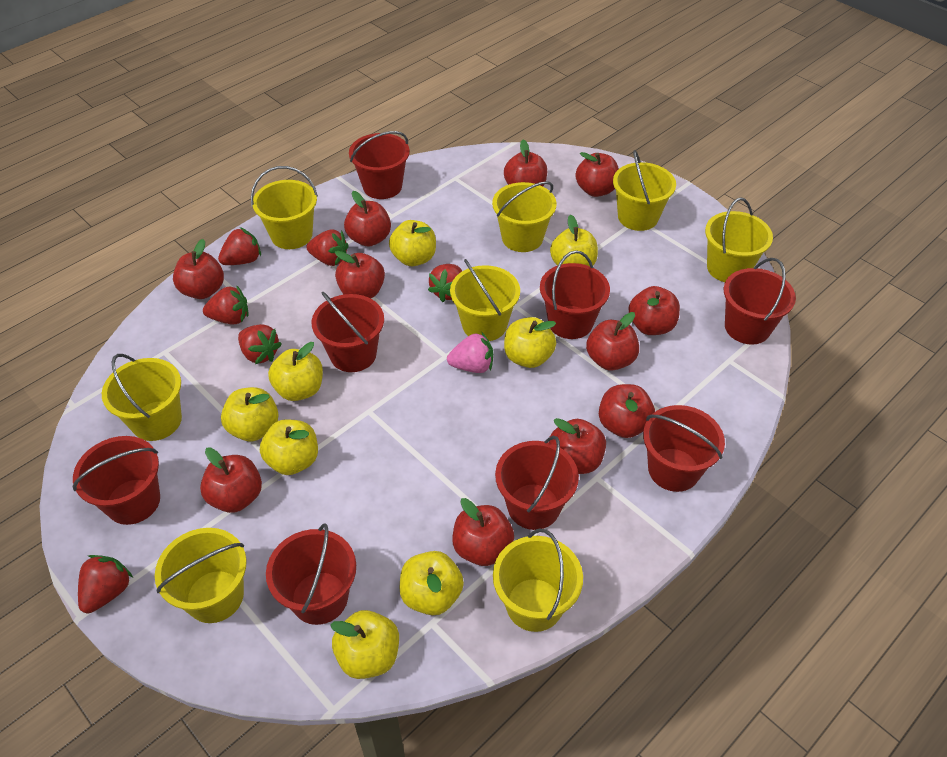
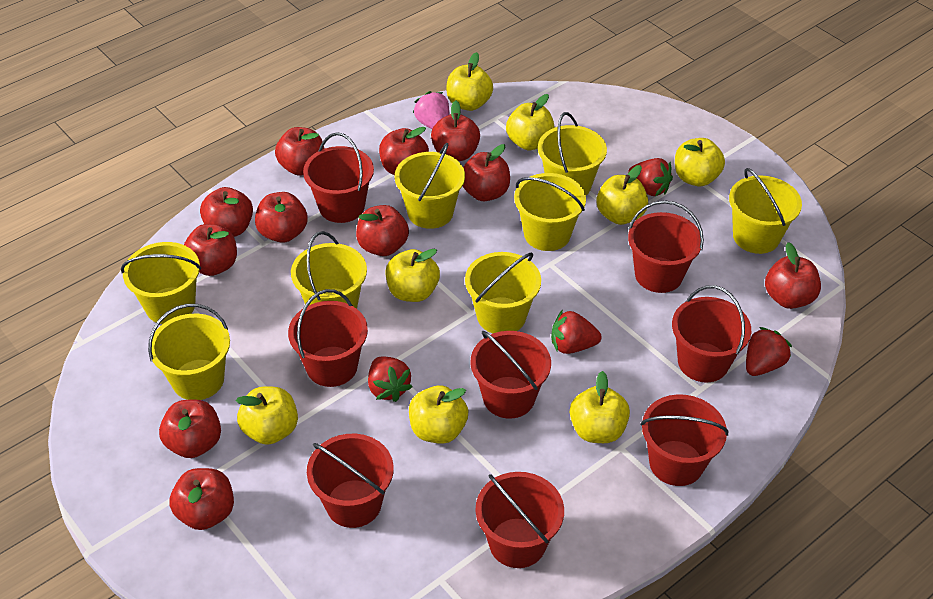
red strawberry: [78,555,133,613] [203,286,249,325] [218,227,261,265] [238,324,282,364] [306,229,349,266] [428,264,462,302] = 6 -> [368,356,413,402] [551,310,602,354] [628,158,673,196] [746,327,792,376] = 4

